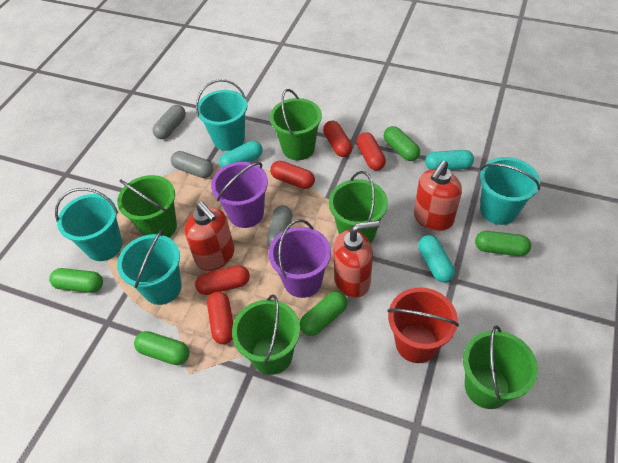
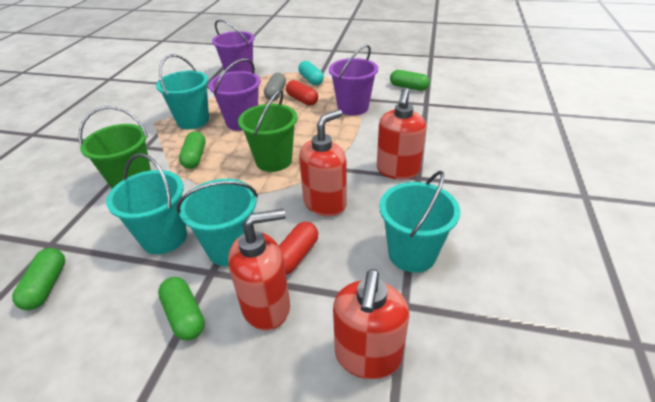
green bucket: [117,175,177,238] [232,294,300,375] [270,89,322,160] [329,171,388,243] [463,325,538,409] = 5 -> [78,106,151,189] [238,89,297,172] = 2
green capsule: [49,268,103,293] [134,331,190,365] [300,291,347,336] [384,126,420,161] [475,231,531,256] = 5 -> [12,248,65,310] [158,277,205,340] [179,131,206,169] [390,70,430,91] = 4
grey capsule: [152,105,186,139] [171,151,213,178] [267,205,292,247] = 3 -> [264,73,286,100] = 1
purple bucket: [211,162,268,228] [269,219,331,298] = 2 -> [209,58,261,131] [212,19,255,73] [329,45,378,116] = 3
red bucket: [387,287,459,363] = 1 -> none = 0
red capsule: [195,265,250,295] [207,291,233,344] [270,161,315,189] [323,121,352,157] [357,132,386,170] = 5 -> [279,222,318,275] [286,80,318,106] = 2
red soap dispenser: [184,202,234,271] [334,220,380,298] [414,161,462,231] = 3 -> [228,209,290,330] [299,109,347,216] [333,269,410,379] [377,88,426,180] = 4
turquoise capsule: [219,141,263,168] [418,235,455,283] [425,150,474,170] = 3 -> [298,61,324,85] = 1

